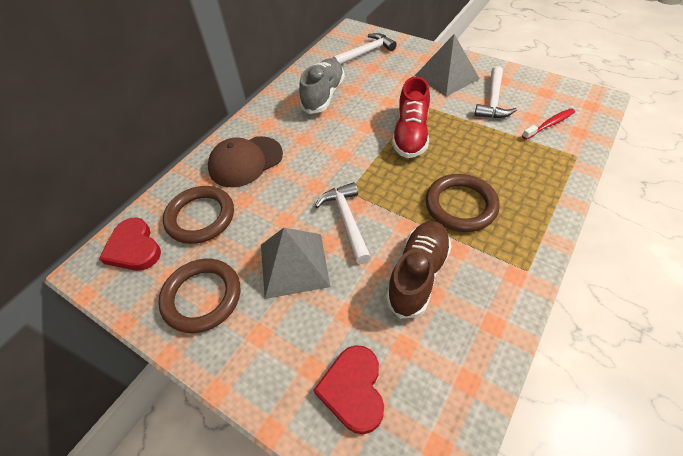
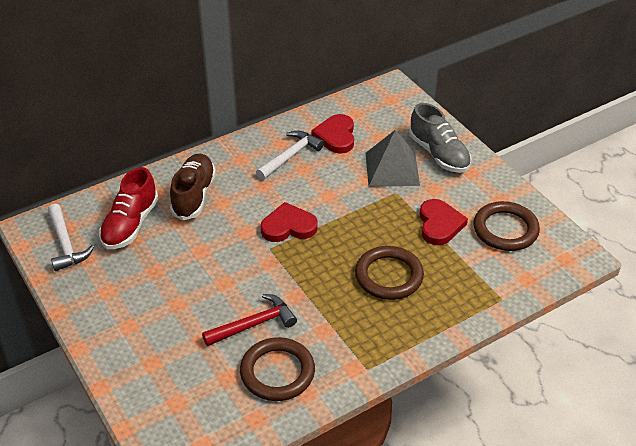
brown cap: [208,136,283,187] = 1 -> none = 0
grey pyramid: [261,228,330,299] [415,34,480,97] = 2 -> [366,130,420,187] = 1
red hammer: none = 0 -> [202,294,297,346] = 1
red heart: [99,217,161,271] [313,345,384,434] = 2 -> [261,202,318,242] [311,114,354,154] [420,199,468,245] = 3
red toothbrush: [522,108,575,140] = 1 -> none = 0
white hammer: [315,182,371,264] [333,33,397,65] [474,66,517,118] = 3 -> [48,204,94,271] [256,131,324,180] = 2

